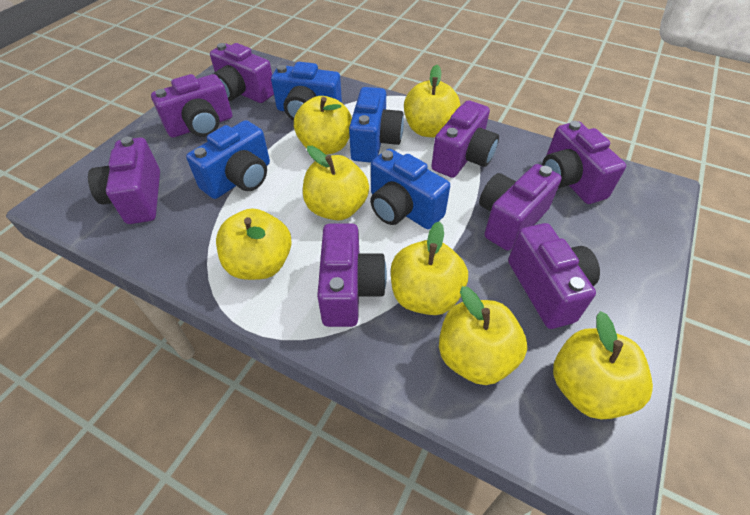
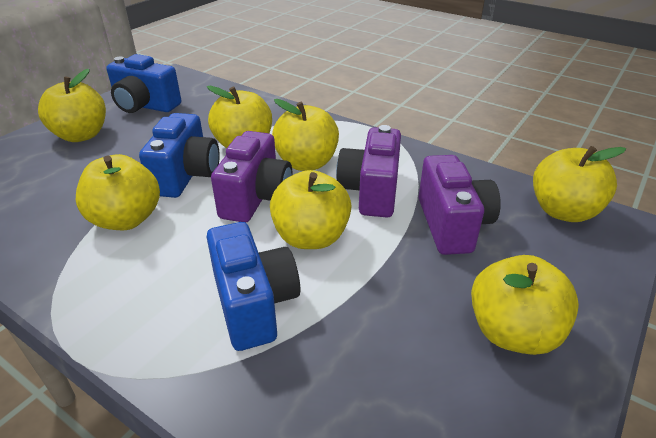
blue camera: [186,120,270,199] [271,62,342,121] [349,87,404,163] [370,149,450,229] = 4 -> [106,54,181,113] [139,113,220,198] [207,222,300,351] = 3
purple camera: [88,137,160,224] [151,74,232,138] [210,43,274,103] [317,223,387,327] [431,100,499,178] [479,164,562,251] [508,223,600,329] [542,121,626,204] = 8 -> [211,131,293,223] [336,125,401,218] [419,155,501,255] = 3

